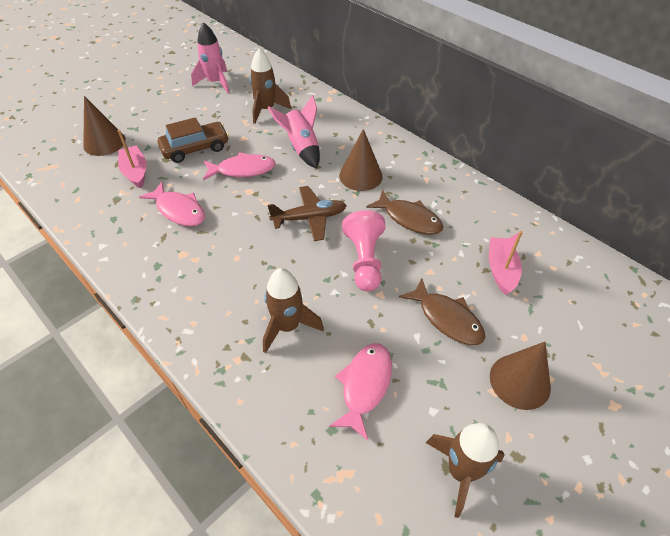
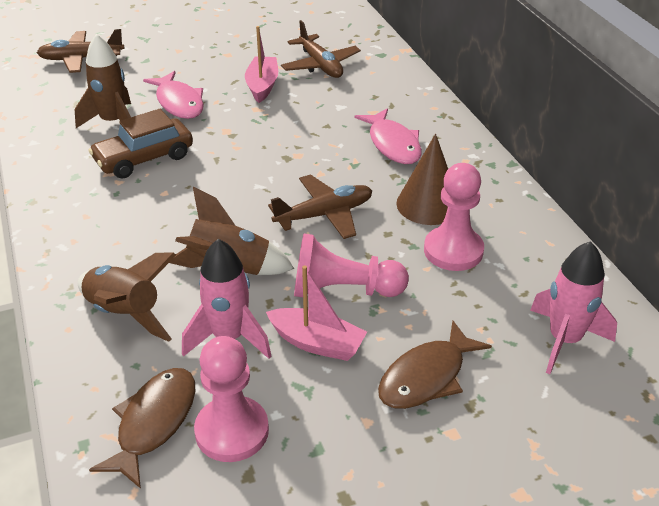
brown cone: [83,96,126,156] [339,129,383,191] [490,342,551,410] = 3 -> [396,134,448,225] = 1
brown plane: [268,186,347,241] = 1 -> [37,29,124,73] [268,174,372,239] [281,20,361,78] = 3
pink fish: [139,182,205,226] [203,152,276,180] [329,343,392,440] = 3 -> [143,71,204,119] [354,108,422,164] = 2
pink pawn: [342,210,386,291] = 1 -> [194,336,269,462] [294,233,409,297] [424,163,484,271] = 3

